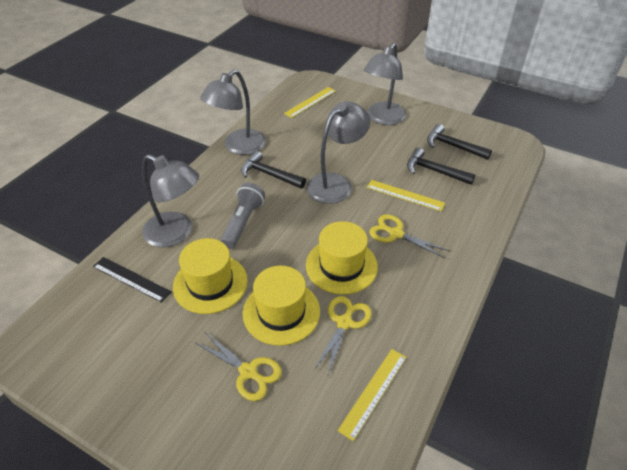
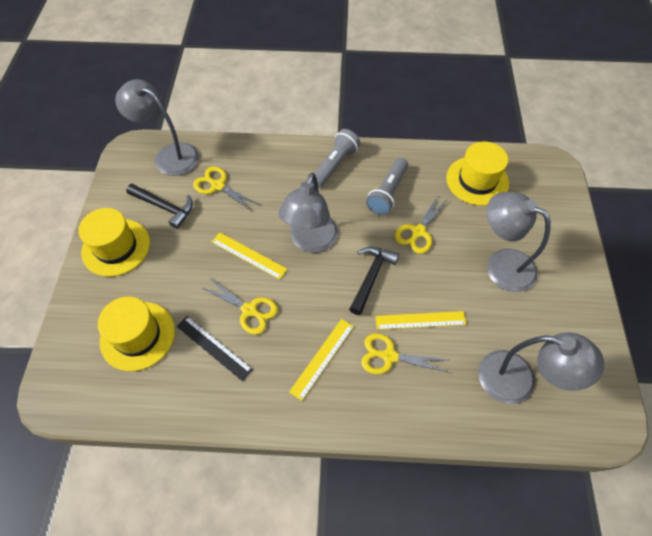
black hammer: [241,151,306,189] [407,147,475,185] [427,124,492,160] = 3 -> [126,184,193,229] [349,247,399,315] = 2
grey flashlight: [220,183,265,249] = 1 -> [312,129,360,188] [366,158,408,215] = 2
yellow scissors: [196,332,282,401] [313,296,372,377] [369,214,450,258] = 3 -> [193,166,260,212] [201,278,278,335] [361,333,450,374] [395,195,448,254] = 4

